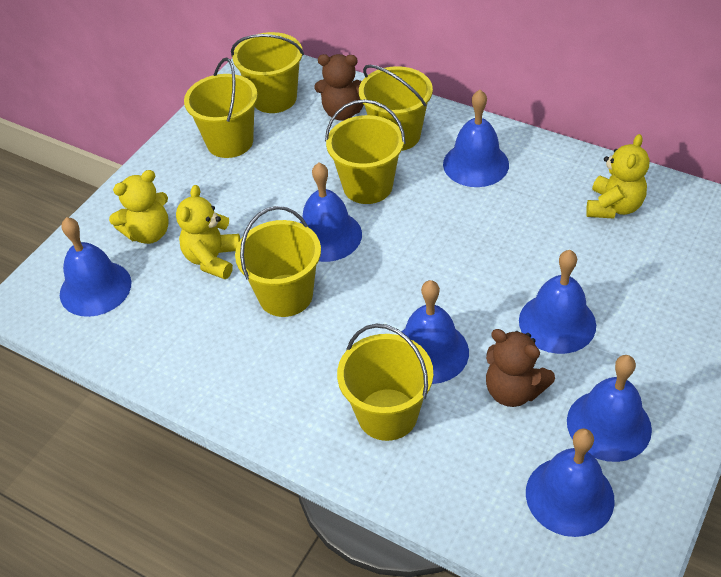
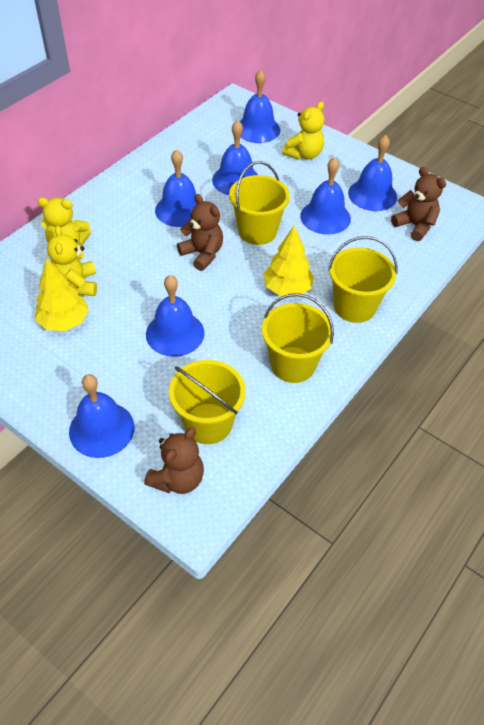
brown teddy bear: [315,54,364,121] [486,329,555,407] = 2 -> [144,427,204,494] [177,194,223,271] [391,167,446,241] = 3
yellow bucket: [184,58,258,158] [231,32,304,113] [235,206,321,317] [325,99,405,204] [337,324,433,441] [359,65,433,151] = 6 -> [169,360,246,444] [229,161,290,245] [262,293,334,383] [328,236,398,323] = 4
yellow tree: none = 0 -> [35,258,89,331] [263,225,314,297] = 2

